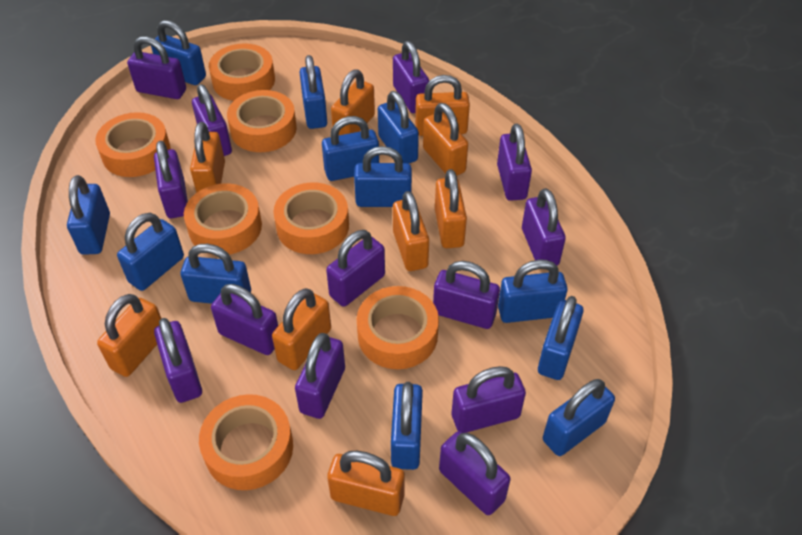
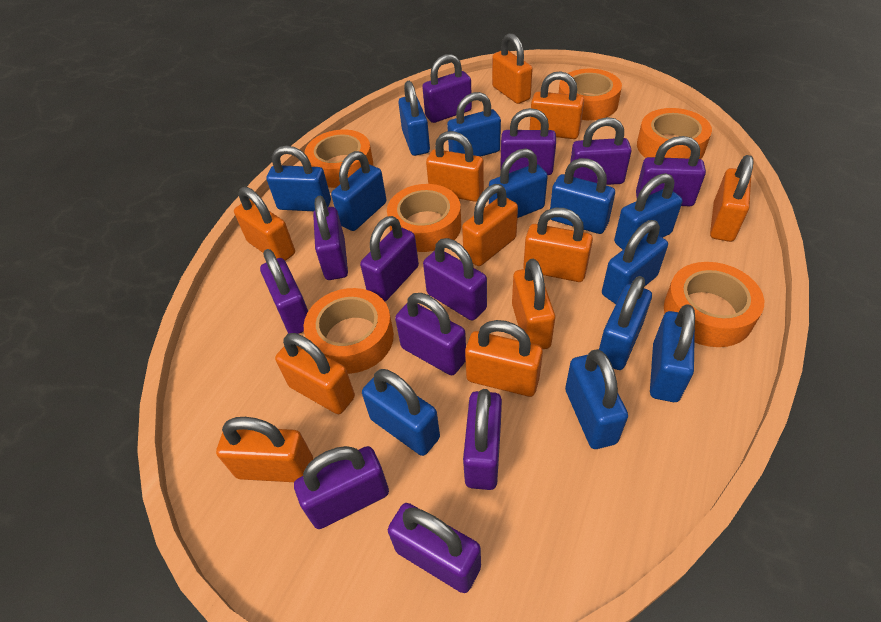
orange padlock: [97,294,162,377] [190,122,225,193] [272,288,331,370] [327,451,405,516] [331,69,375,135] [393,191,429,271] [415,75,470,136] [423,103,468,176] [435,169,467,248] = 9 -> [216,417,313,482] [234,187,295,261] [275,333,355,414] [426,131,484,202] [462,184,518,266] [465,320,543,397] [492,33,532,104] [512,259,555,349] [523,208,593,282] [529,71,584,139] [710,155,753,242] = 11
orange tape: [95,112,171,177] [184,183,262,255] [199,394,293,490] [209,43,275,101] [227,90,297,152] [274,183,349,254] [357,286,439,369] = 7 -> [304,288,394,374] [305,130,373,188] [387,184,461,252] [559,69,622,120] [637,108,712,159] [664,262,764,347] = 6
purple padlock: [127,36,186,99] [154,141,188,218] [154,318,202,403] [192,84,232,156] [211,284,278,355] [295,333,345,419] [326,230,385,307] [393,41,429,113] [433,261,500,329] [439,431,510,515] [451,366,526,433] [497,124,532,201] [522,188,566,266] = 13 -> [260,249,308,334] [294,446,389,529] [313,196,348,280] [360,216,419,302] [388,503,481,593] [395,293,466,376] [422,54,472,123] [423,238,487,321] [463,389,502,490] [500,108,556,175] [570,117,632,185] [636,136,706,206] = 12

